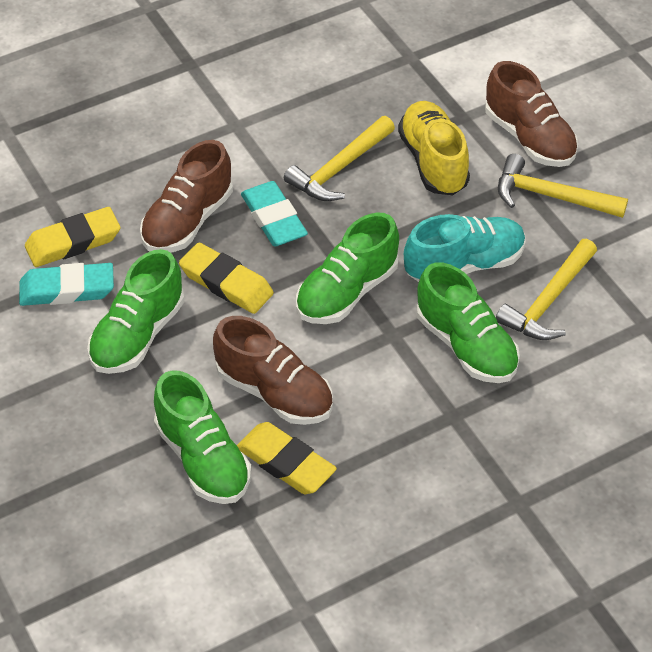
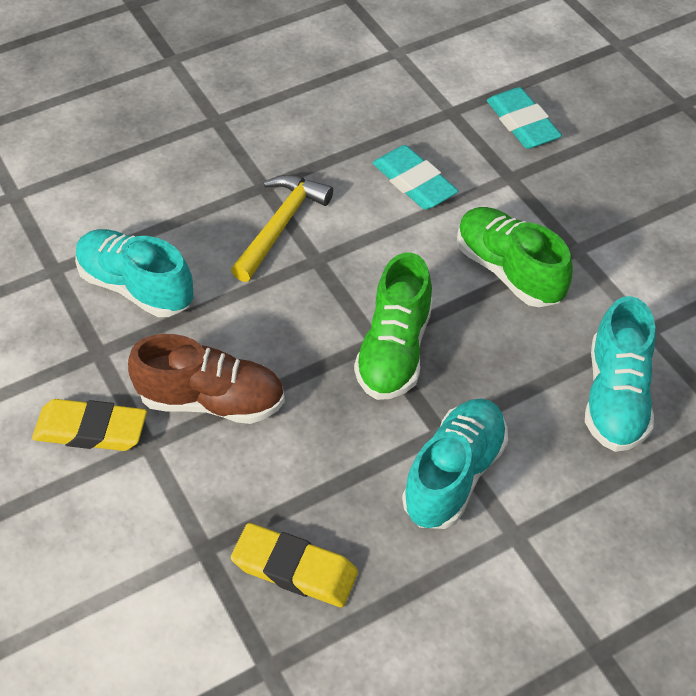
brown shoe: [140,140,233,252] [213,316,333,425] [485,61,578,167] = 3 -> [128,334,285,424] = 1
green shoe: [87,249,184,374] [154,370,251,504] [296,213,399,324] [417,263,520,383] = 4 -> [354,253,433,400] [457,207,573,307] = 2
turquoise shoe: [404,214,526,282] = 1 -> [75,229,194,317] [402,398,508,529] [585,296,656,452] = 3
yellow eraser: [25,207,121,267] [179,243,274,314] [237,422,337,494] = 3 -> [32,399,147,451] [231,523,358,607] = 2
yellow hammer: [284,116,395,201] [496,239,597,340] [498,154,628,218] = 3 -> [231,175,333,282] = 1
yellow shoe: [398,101,470,195] = 1 -> none = 0

